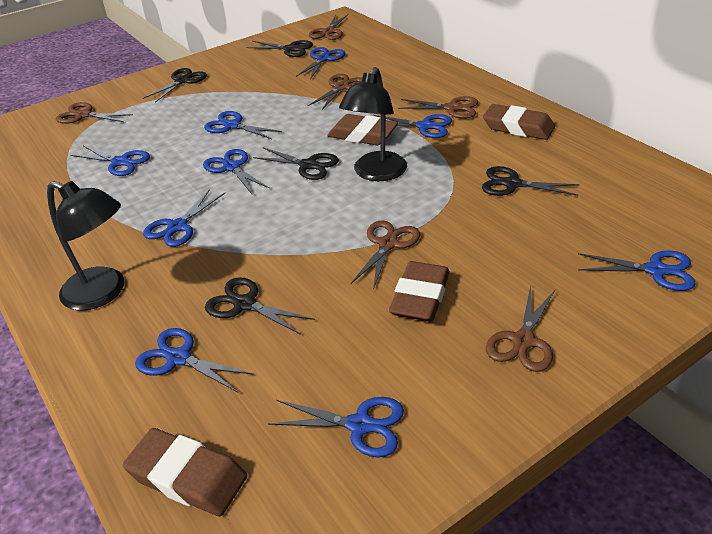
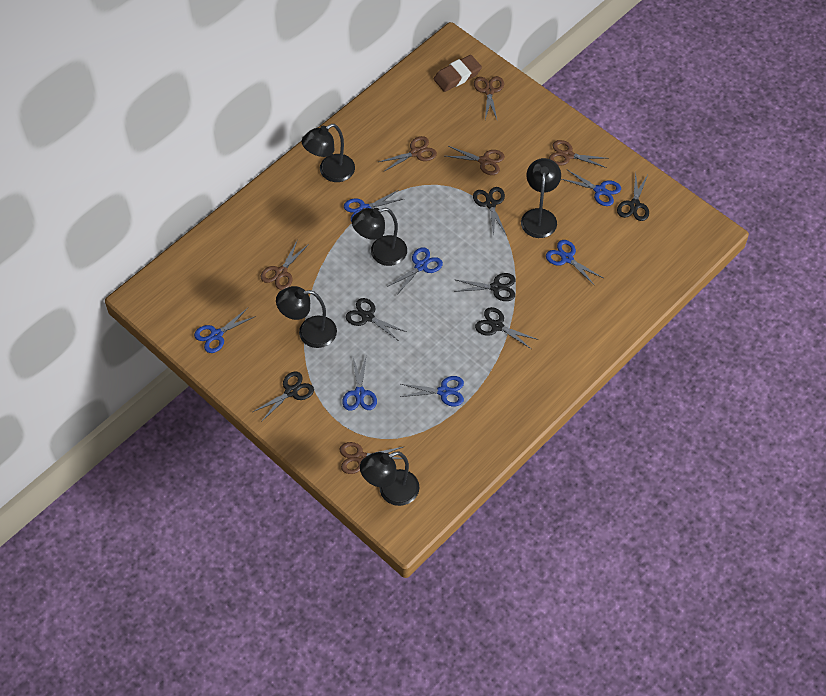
black lamp: [47,181,124,310] [339,67,407,181] = 2 -> [276,286,337,348] [302,124,355,182] [352,208,407,266] [360,451,419,506] [521,158,561,238] = 5
black scissors: [143,68,207,103] [205,277,315,335] [246,40,313,57] [253,147,339,180] [482,166,580,196] = 5 -> [253,372,314,422] [346,298,407,341] [454,273,515,301] [473,187,506,236] [475,307,538,349] [617,172,649,221] = 6
blue scissors: [70,145,150,176] [135,328,254,392] [143,189,225,247] [203,149,270,194] [204,111,282,139] [268,397,404,457] [296,47,345,79] [374,114,452,138] [578,250,696,291] = 9 -> [194,308,256,353] [342,354,377,411] [344,190,403,222] [387,247,443,293] [400,376,464,406] [546,240,603,286] [562,170,621,206] = 7
brown eraser: [123,428,247,516] [327,114,398,145] [389,261,450,321] [483,104,555,140] = 4 -> [434,55,482,92] = 1

